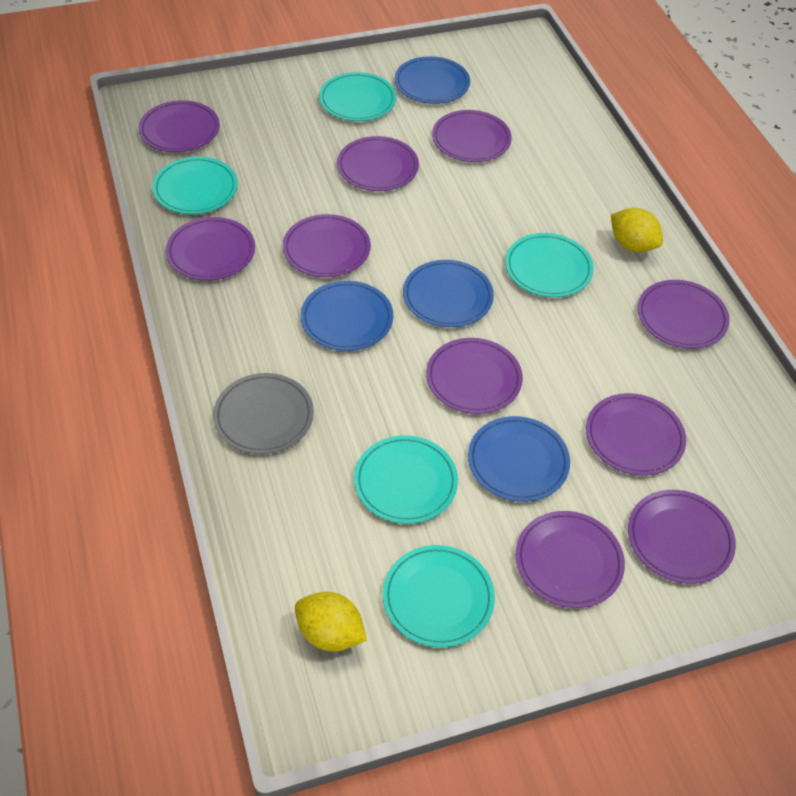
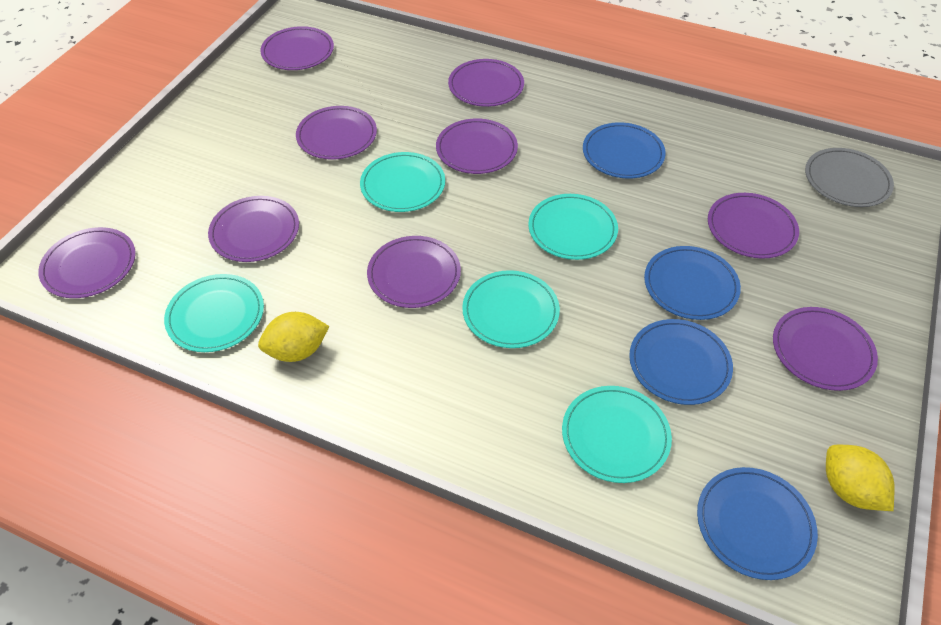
purple plate: [139,100,220,153] [166,217,255,281] [283,214,371,277] [337,136,419,191] [426,338,523,414] [432,110,512,162] [516,511,625,608] [586,393,686,476] [628,490,736,584] [637,280,730,349] = 10 -> [38,227,136,298] [208,196,299,262] [260,26,334,70] [296,106,377,160] [367,236,461,308] [436,118,518,174] [448,59,524,107] [708,193,799,259] [773,307,878,391] = 9

